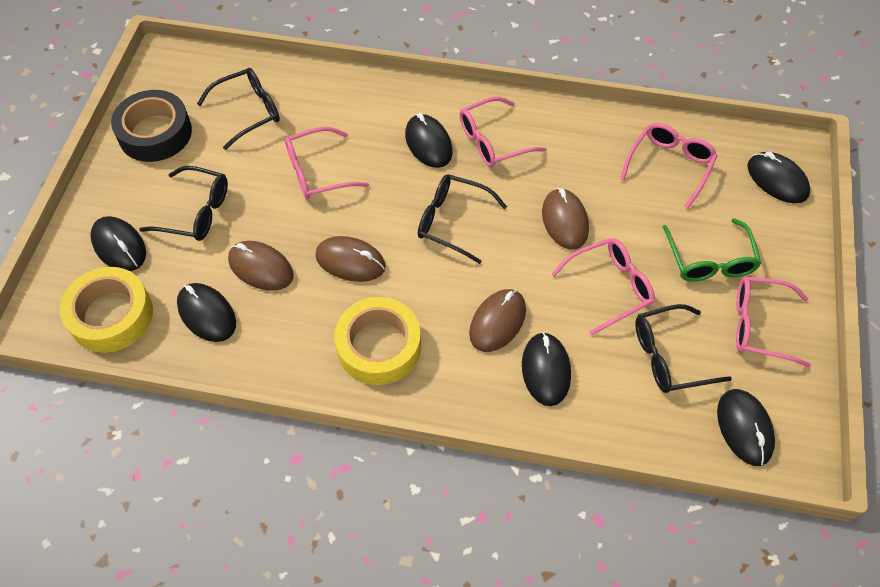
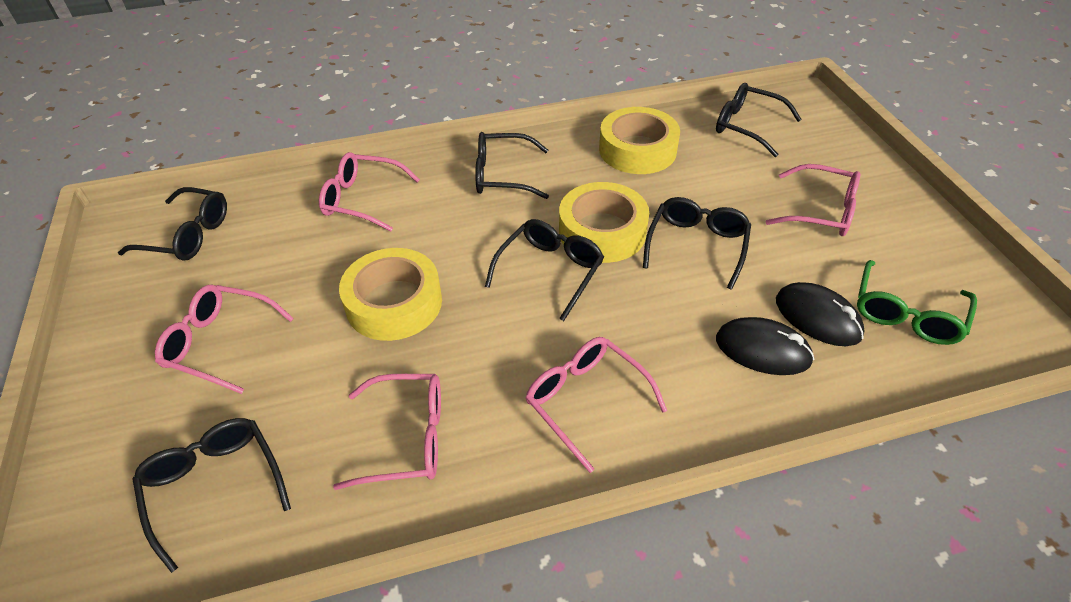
black glasses: [139,166,228,241] [197,68,280,150] [418,174,507,264] [635,304,732,393] = 4 -> [118,187,227,261] [132,418,291,573] [475,132,549,199] [485,219,604,321] [643,197,751,290] [716,83,802,157] = 6
black mouse: [90,216,146,271] [177,283,236,342] [405,113,452,168] [522,332,571,406] [717,389,775,466] [747,152,810,203] = 6 -> [716,317,814,375] [776,282,865,346] = 2
black tape: [111,90,192,162] = 1 -> none = 0
brown mouse: [228,241,293,291] [315,236,386,282] [469,289,526,352] [542,188,589,250] = 4 -> none = 0
yellow tape: [60,267,153,353] [334,297,421,385] = 2 -> [339,248,442,341] [559,182,649,263] [599,107,680,174] = 3

